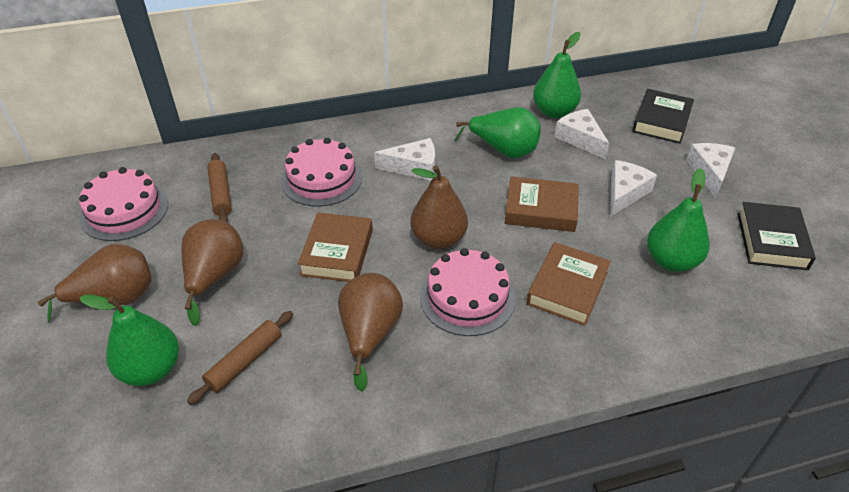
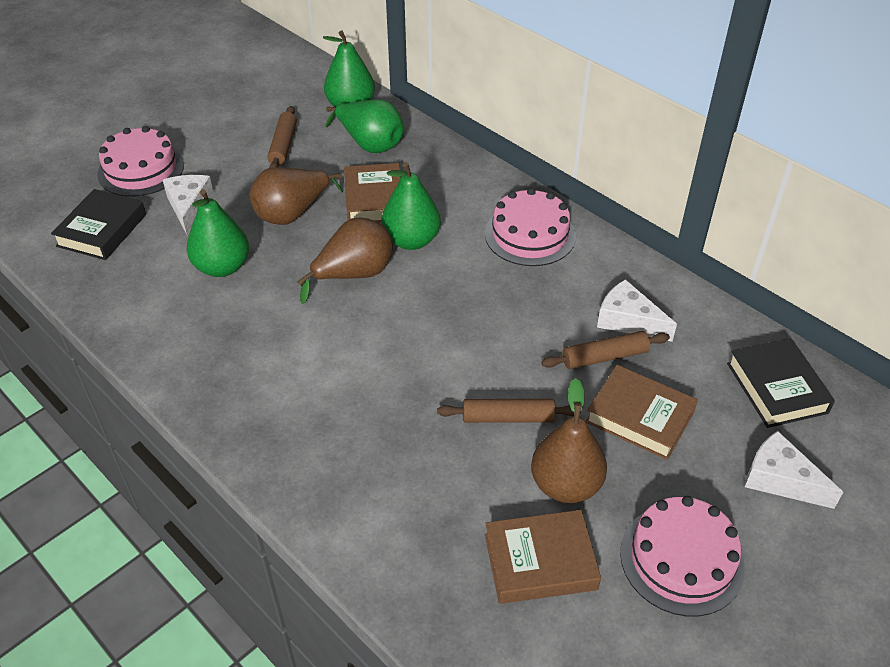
brown pear: [38,244,151,323] [181,219,243,326] [338,273,403,392] [410,165,468,249] = 4 -> [249,167,343,225] [298,218,393,304] [531,378,607,503] = 3
brown rolling pin: [187,311,293,405] [207,153,232,222] = 2 -> [267,106,297,168] [437,399,581,423] [541,331,670,369] = 3
white cheese: [374,138,435,181] [554,109,609,159] [610,160,657,217] [687,143,735,198] = 4 -> [163,175,214,235] [597,279,677,342] [745,431,843,509] = 3

